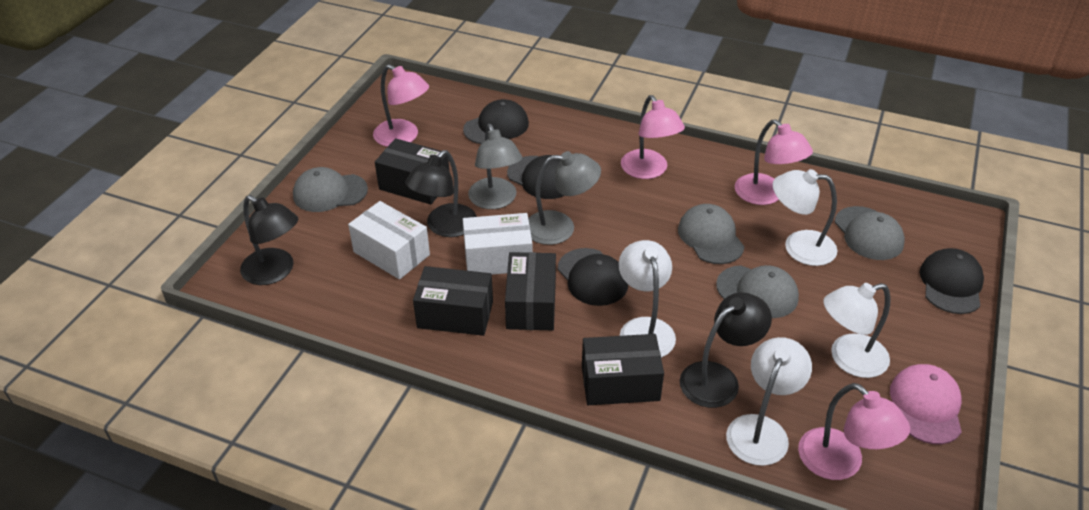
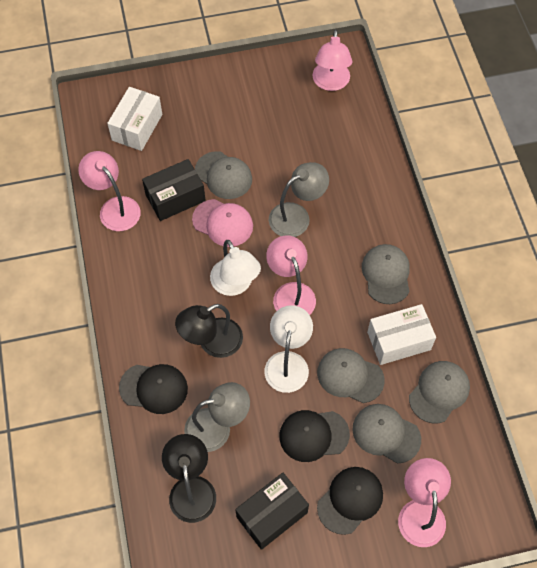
black box: [375,138,450,205] [413,266,493,336] [505,252,556,330] [582,334,664,405] = 4 -> [142,159,206,221] [235,473,309,550] = 2
black cap: [463,99,529,144] [507,155,564,199] [558,248,628,306] [920,248,984,314] = 4 -> [119,364,188,414] [279,410,350,462] [317,467,383,535] = 3
black lamp: [240,195,298,285] [405,150,477,237] [680,292,772,408] = 3 -> [162,434,216,523] [175,304,243,358] = 2
grey cap: [293,167,368,212] [678,204,745,264] [716,265,799,318] [835,206,905,260] = 4 -> [195,151,252,199] [317,348,385,403] [352,404,421,463] [362,244,410,304] [409,361,470,423] = 5
white lamp: [619,240,676,358] [726,337,812,466] [773,169,837,266] [823,283,890,378] = 4 -> [210,240,261,296] [264,305,313,393] = 2

